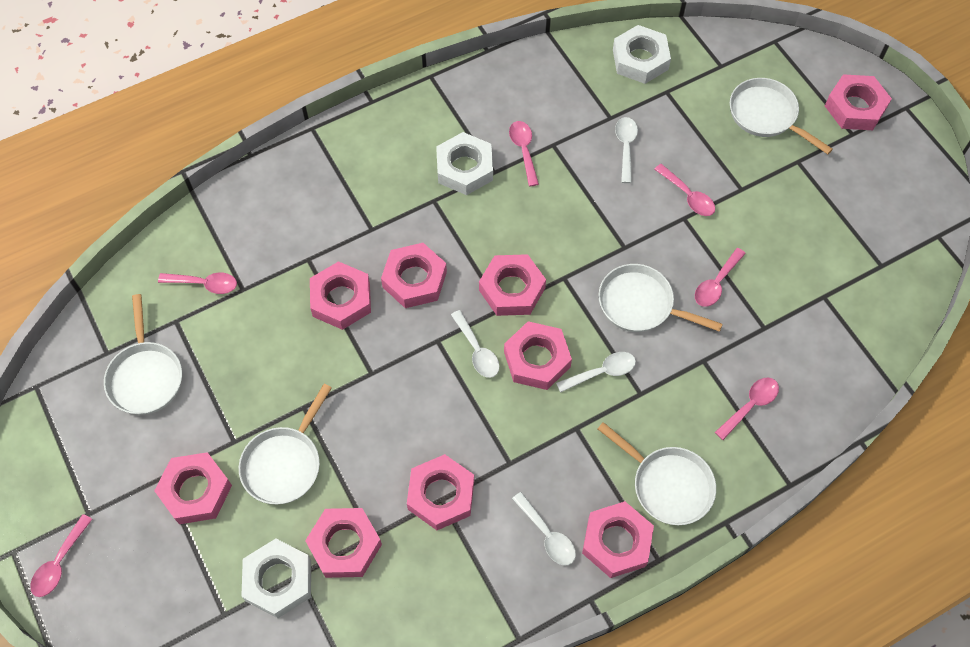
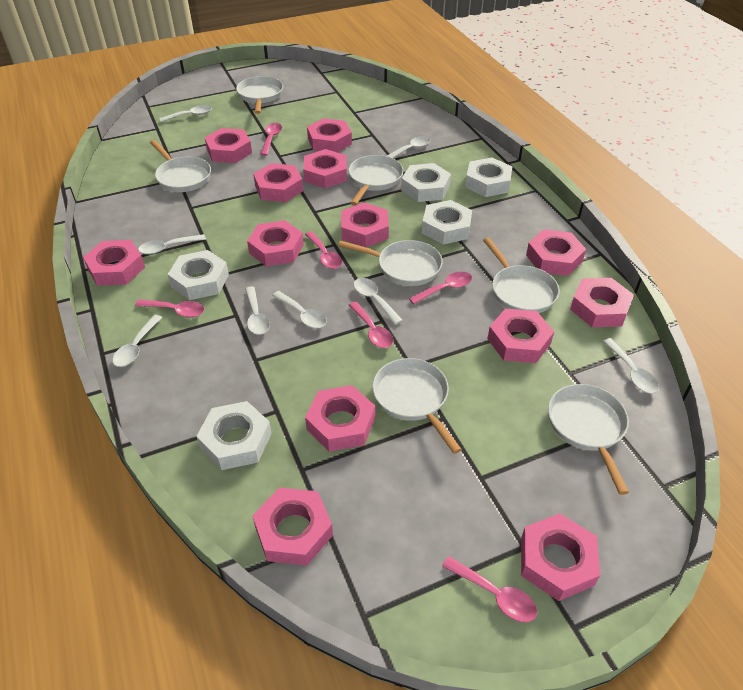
pink nut: [154,452,232,524] [305,508,382,578] [310,261,371,330] [381,243,447,308] [407,454,474,530] [479,254,546,316] [504,321,572,390] [582,501,654,578] [825,74,892,130] = 9 -> [83,240,145,286] [205,128,252,163] [247,220,304,266] [253,163,303,202] [253,487,333,566] [303,149,347,188] [305,385,375,452] [307,118,352,152] [341,202,389,247] [487,309,554,363] [521,513,600,601] [526,229,586,276] [570,278,634,327] = 13
white nut: [241,539,311,618] [436,132,493,195] [613,25,671,84] = 3 -> [168,250,229,300] [196,401,272,470] [401,163,451,202] [422,200,472,244] [465,158,512,197] = 5
white pan: [104,294,182,415] [239,384,332,505] [598,264,723,332] [598,422,716,525] [730,78,833,155] = 5 -> [150,140,211,192] [236,76,283,114] [338,240,443,286] [348,155,403,205] [372,358,462,454] [483,237,559,313] [548,384,629,495] = 7
white spoon: [451,310,500,378] [512,492,576,565] [556,352,636,393] [615,117,638,183] = 4 -> [112,315,162,367] [138,234,206,255] [159,105,212,122] [245,287,270,335] [272,291,327,328] [354,278,403,325] [387,136,431,158] [603,338,659,394] = 8

